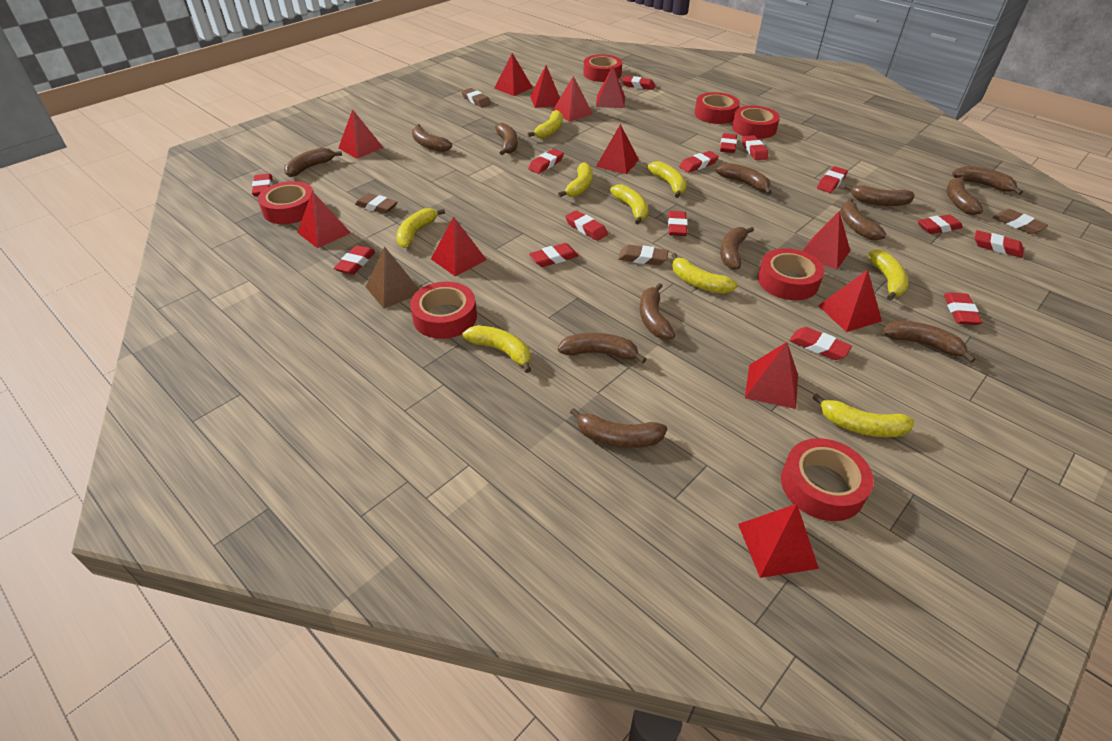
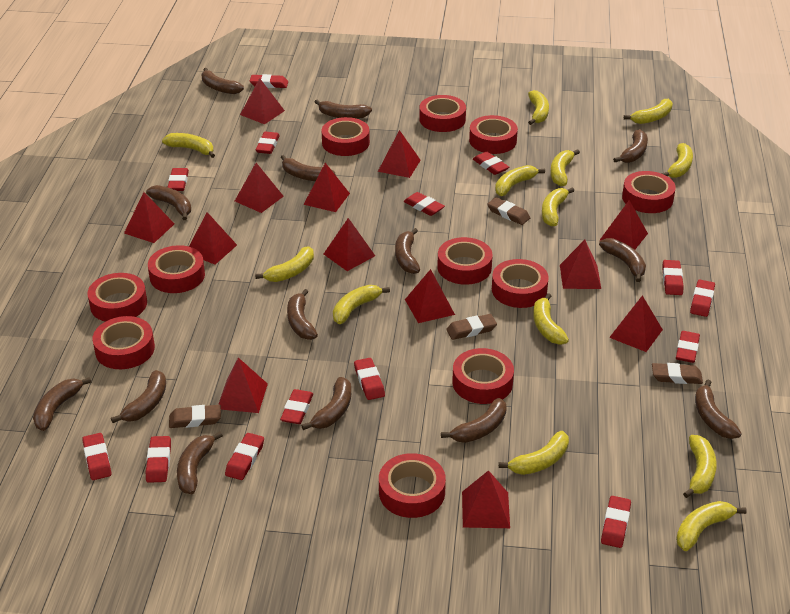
brown banana: [284,147,342,177] [412,124,452,152] [495,123,518,155] [558,333,646,363] [570,408,667,448] [640,283,675,340] [716,163,772,194] [720,227,754,270] [840,198,887,240] [844,184,915,206] [882,321,976,363] [947,177,983,215] [952,166,1023,195] = 13 -> [33,377,91,431] [111,370,166,423] [146,185,191,220] [177,432,223,494] [202,68,244,94] [281,155,335,181] [287,289,318,340] [301,377,351,430] [315,100,372,119] [395,228,420,274] [441,398,507,443] [599,238,646,282] [613,129,648,163] [695,380,742,439] = 14
brown pyramid: [366,246,419,309] = 1 -> none = 0
red eraser: [252,174,273,197] [334,245,376,275] [528,149,564,174] [529,243,579,267] [565,210,608,241] [622,76,655,90] [668,211,688,236] [679,151,719,173] [720,133,737,153] [742,135,768,160] [789,327,852,360] [817,166,848,193] [918,214,963,234] [944,292,983,325] [975,230,1024,258] = 15 -> [82,433,111,480] [146,436,171,483] [168,168,189,191] [225,433,264,480] [250,74,288,88] [255,132,280,154] [280,389,313,424] [354,358,385,400] [404,192,445,216] [473,152,509,175] [601,496,631,548] [662,260,684,295] [676,331,700,363] [690,279,715,317] = 14
red pyramid: [297,191,351,248] [338,109,383,159] [431,217,487,276] [494,53,533,96] [530,65,560,108] [553,76,593,122] [596,66,625,108] [596,124,639,174] [738,504,819,578] [745,342,798,409] [802,211,850,270] [818,270,882,332] = 12 -> [124,192,175,243] [189,212,237,265] [218,358,268,413] [235,163,284,213] [240,78,285,125] [304,163,350,212] [324,218,375,271] [378,130,420,178] [405,269,455,323] [462,470,510,528] [560,240,601,289] [600,200,648,250] [609,295,663,352] = 13
red tape: [258,181,314,224] [410,282,477,339] [583,54,622,82] [694,92,740,124] [732,106,780,139] [758,248,824,300] [781,438,874,521] = 7 -> [87,273,147,322] [92,316,155,369] [148,245,205,293] [321,117,370,156] [379,453,446,518] [419,95,466,132] [437,237,493,285] [452,348,514,404] [469,115,518,154] [492,259,549,308] [622,171,676,213] = 11
yellow banana: [396,208,445,248] [462,325,531,373] [527,110,563,138] [558,162,593,197] [610,184,649,224] [648,161,687,198] [671,253,738,294] [812,393,914,437] [868,249,908,301] = 9 -> [162,133,215,158] [255,246,314,282] [333,285,390,324] [495,165,545,196] [499,431,569,475] [528,90,549,125] [533,293,569,345] [542,187,574,227] [550,149,580,186] [624,99,673,124] [662,143,693,178] [676,501,747,551] [683,435,717,498] = 13

